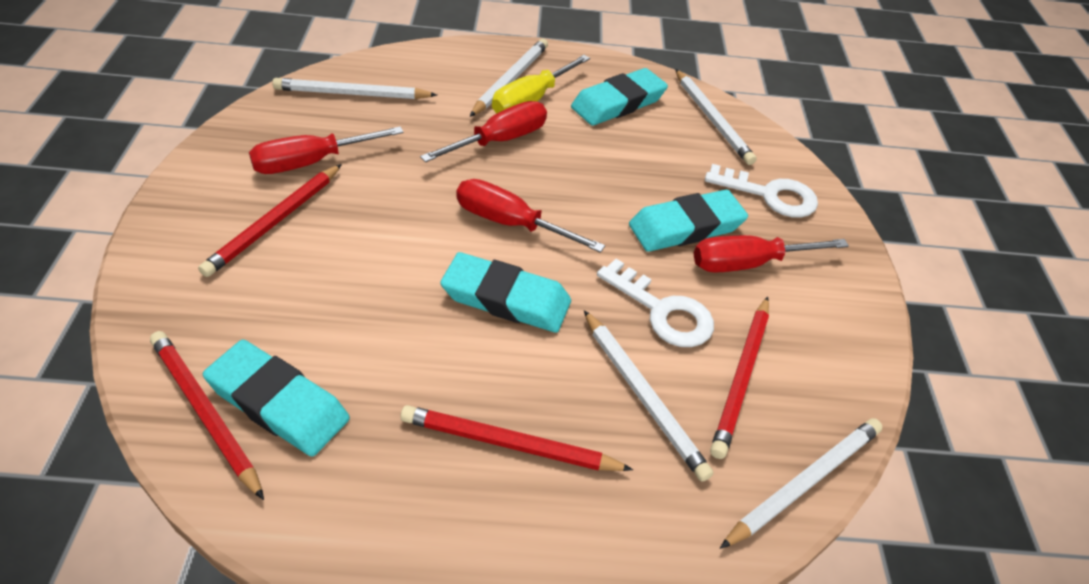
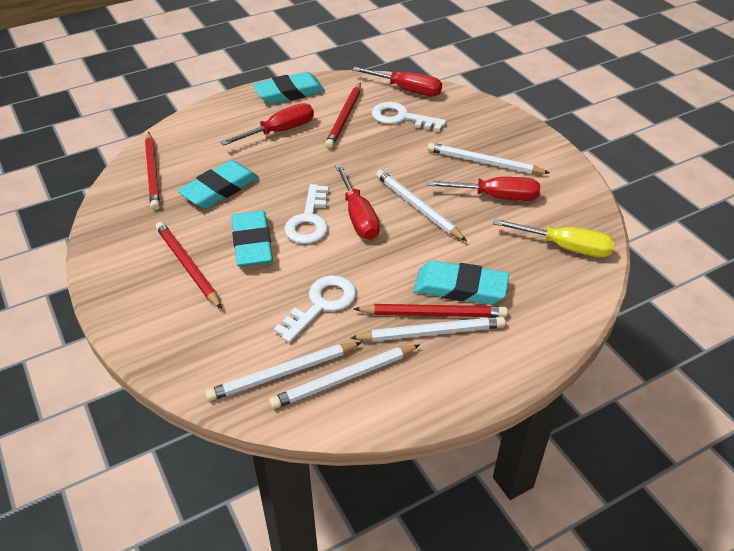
white key: [597,259,714,347] [705,164,818,218] = 2 -> [274,275,356,343] [284,184,329,244] [372,102,446,132] = 3

